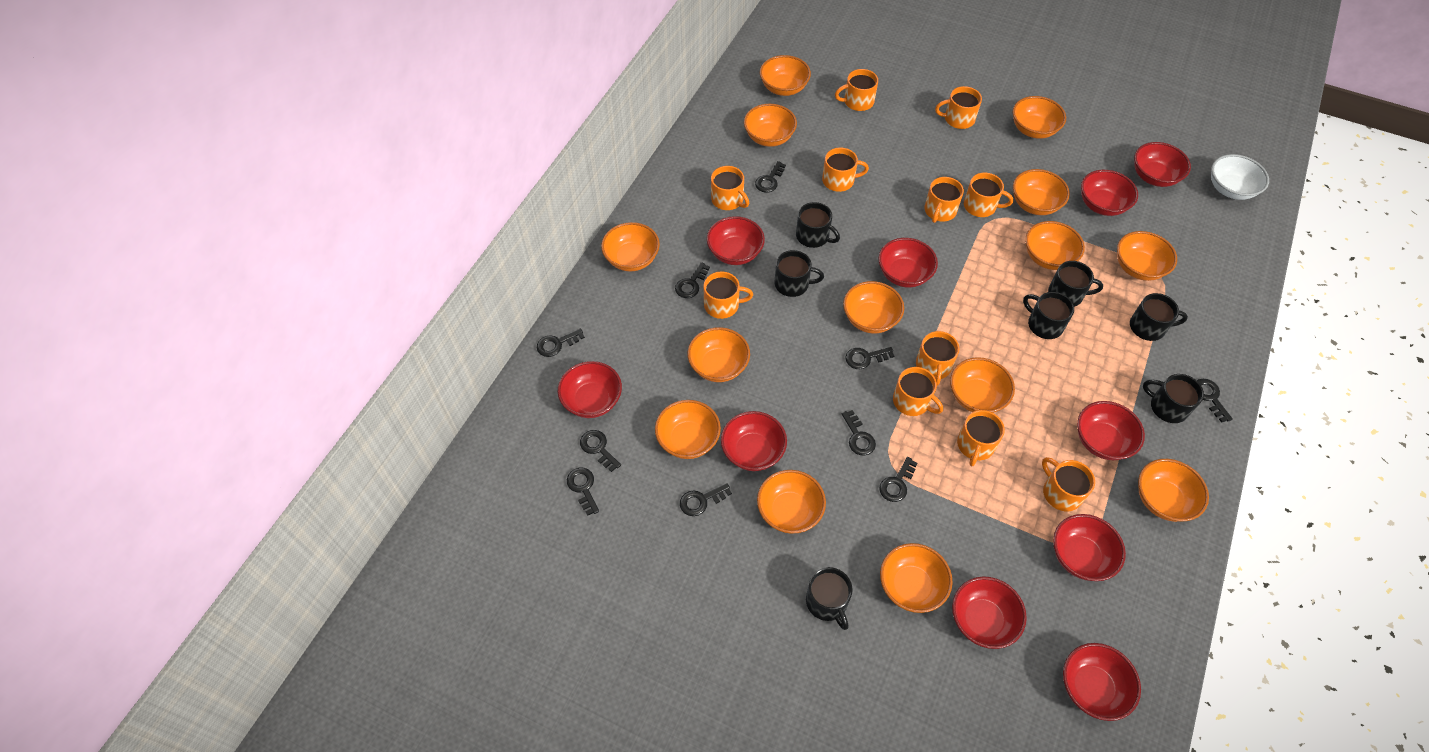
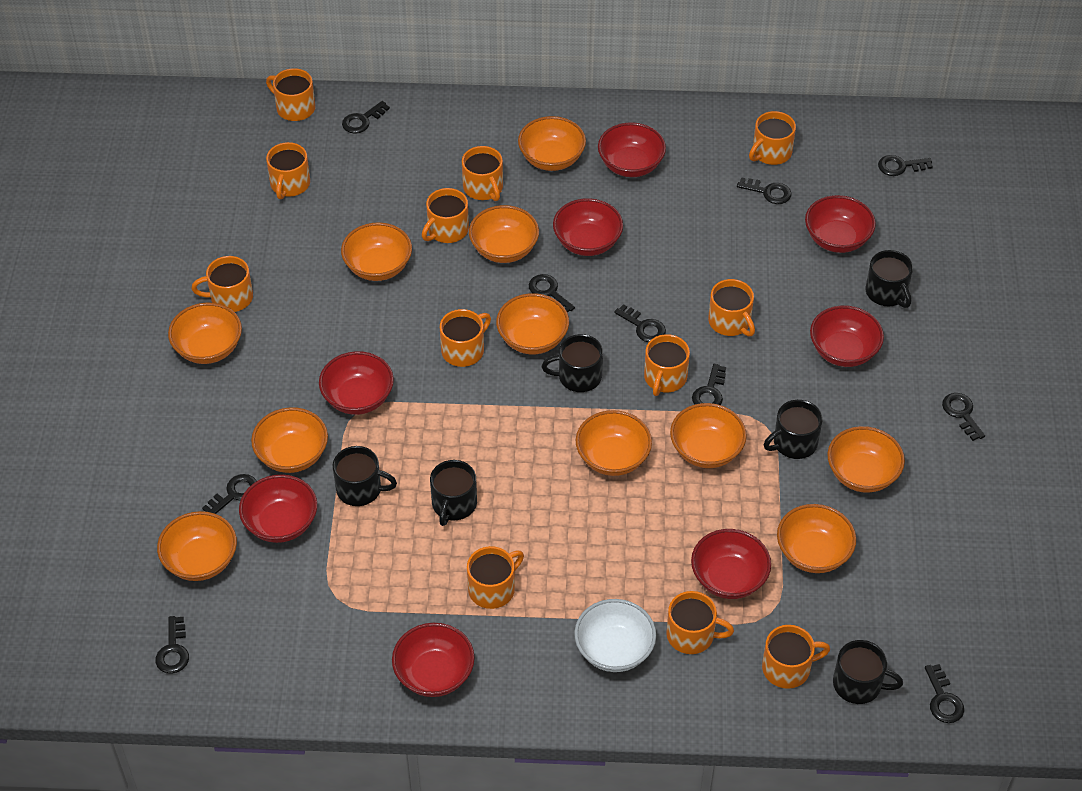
black mug: [774,250,824,297] [796,202,840,248] [806,567,852,630] [1023,292,1074,339] [1048,261,1103,307] [1130,293,1188,341] [1143,374,1204,423] = 7 -> [333,446,397,506] [430,460,477,526] [542,334,603,392] [764,400,823,459] [833,640,903,704] [866,250,913,308] = 6
orange bowl: [601,222,660,271] [655,400,721,459] [687,327,750,382] [744,104,797,147] [757,470,826,534] [760,55,811,96] [843,281,904,333] [880,543,953,613] [950,357,1015,413] [1013,96,1066,139] [1013,169,1070,215] [1025,221,1085,270] [1117,231,1177,281] [1138,459,1209,522] = 14 -> [157,511,237,581] [168,303,242,364] [251,407,328,473] [341,222,412,281] [469,205,539,263] [496,293,569,355] [518,116,586,171] [576,410,652,476] [670,403,747,468] [777,504,856,573] [827,426,905,493] = 11
orange mug: [703,272,753,319] [711,166,749,210] [822,148,869,192] [835,69,878,111] [893,367,943,416] [916,331,959,386] [924,177,964,223] [935,86,982,129] [957,410,1005,466] [964,173,1013,217] [1042,457,1095,511] = 11 -> [192,256,253,312] [266,68,315,121] [266,142,310,199] [422,188,469,243] [440,309,491,367] [462,146,503,201] [467,546,524,609] [644,334,690,396] [666,591,734,654] [708,279,755,336] [749,111,796,165] [762,625,830,689] = 12
red bowl: [558,361,622,418] [707,216,765,265] [721,411,787,471] [878,238,938,288] [952,577,1027,649] [1053,514,1126,581] [1063,643,1141,721] [1077,401,1145,460] [1081,170,1138,216] [1134,142,1191,187] = 10 -> [239,474,317,543] [319,351,394,415] [392,623,475,697] [553,198,623,256] [598,122,666,177] [691,529,771,599] [805,195,876,253] [810,305,884,367] = 8

